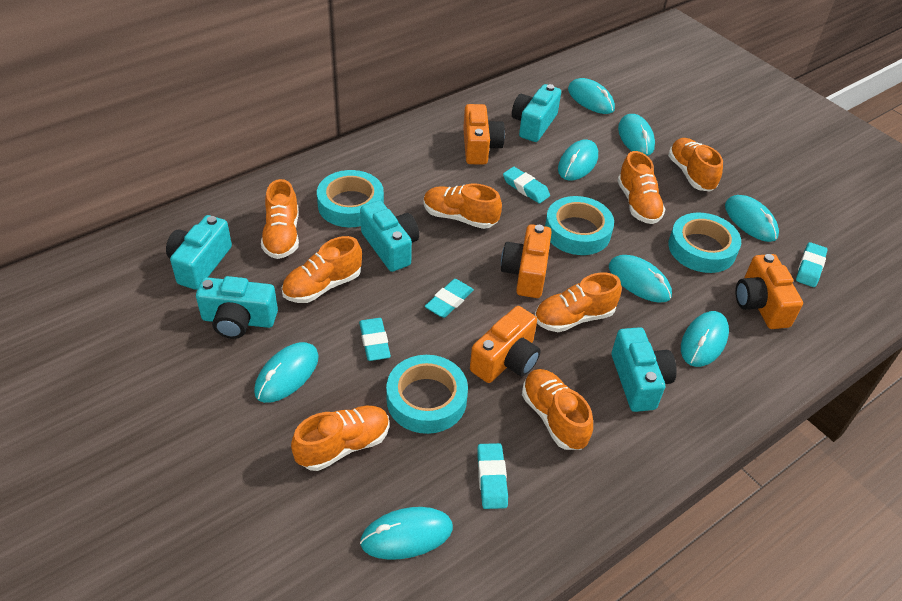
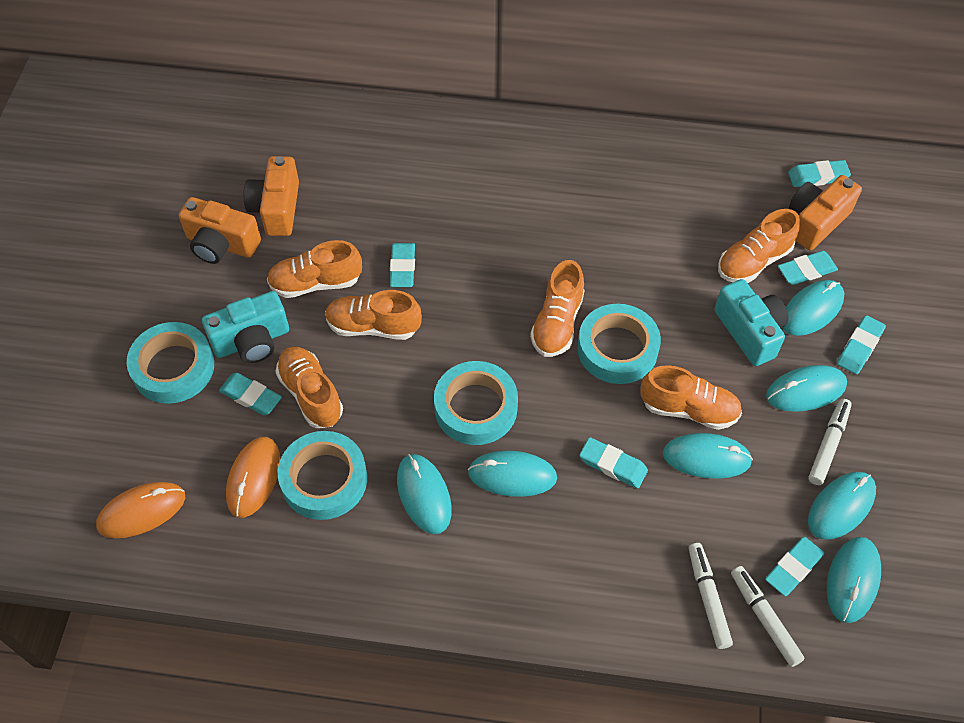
orange camera: [463,104,505,165] [470,306,540,383] [501,224,552,298] [735,254,803,329] = 4 -> [179,197,261,264] [244,156,299,236] [789,175,862,250] = 3
orange mouse: none = 0 -> [96,482,185,538] [226,437,280,518] = 2
orange shoe: [261,179,299,259] [282,236,362,303] [291,406,390,471] [423,183,502,229] [522,369,593,450] [535,273,622,332] [617,151,666,224] [668,138,723,192] = 8 -> [267,240,362,298] [275,346,343,428] [325,290,422,340] [530,260,585,357] [640,365,742,430] [718,209,800,283] = 6
turquoise camera: [166,215,232,290] [196,276,278,339] [360,200,419,272] [512,84,561,142] [612,327,677,412] = 5 -> [202,291,289,363] [715,279,788,366] = 2
turquoise eraser: [359,318,391,361] [425,279,474,318] [477,443,508,509] [503,167,550,204] [796,242,828,287] = 5 -> [219,373,282,415] [390,243,415,287] [579,437,648,488] [765,537,824,596] [778,251,838,285] [788,160,851,187] [837,315,886,374] = 7
turquoise mouse: [254,342,319,403] [360,507,453,560] [558,139,598,181] [568,78,615,114] [609,255,672,303] [618,114,655,156] [681,311,729,367] [725,195,779,242] = 8 -> [397,454,452,534] [468,451,557,497] [663,433,753,479] [766,365,847,412] [782,280,844,336] [808,472,876,540] [827,537,881,623] = 7
white marker: none = 0 -> [689,543,733,649] [731,566,805,667] [808,399,852,485] = 3

